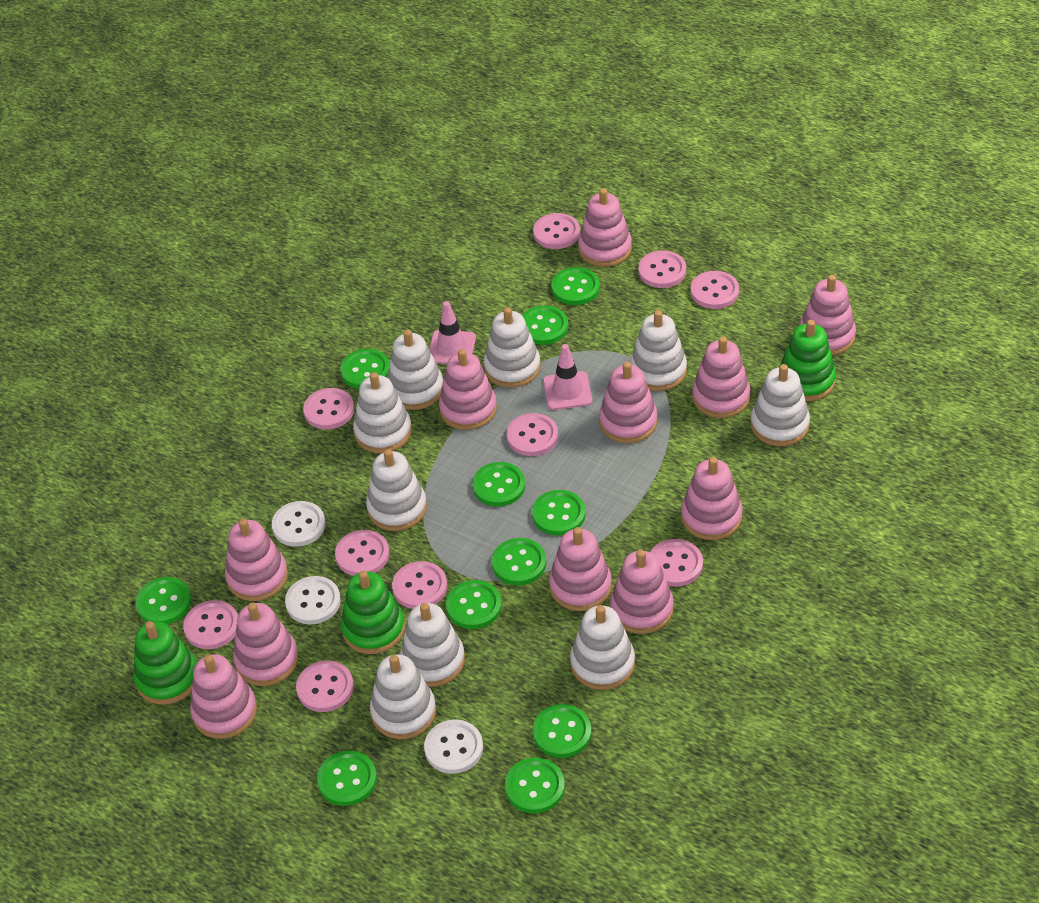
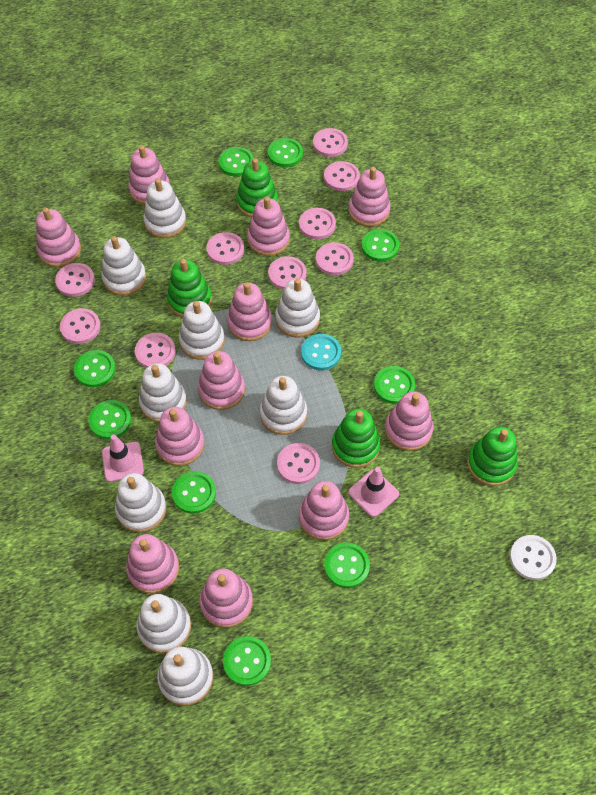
green button: [135,577,191,624] [317,751,377,806] [340,349,390,389] [446,580,502,629] [472,462,525,507] [492,538,546,585] [505,757,565,814] [522,306,568,345] [532,490,586,536] [533,704,592,758] [552,267,600,305] = 11 -> [74,350,116,387] [88,400,131,439] [172,471,216,514] [218,147,254,177] [223,636,271,686] [268,138,303,167] [324,543,370,588] [361,229,399,262] [374,366,415,404] = 9
green stacking toy: [133,621,197,705] [341,571,405,654] [779,320,836,401] = 3 -> [167,259,212,317] [236,158,278,218] [332,408,380,468] [467,427,518,486] = 4
turquoise button: none = 0 -> [301,334,341,370] = 1
white button: [272,501,326,547] [285,576,341,624] [424,719,483,774] = 3 -> [510,535,557,580] = 1

